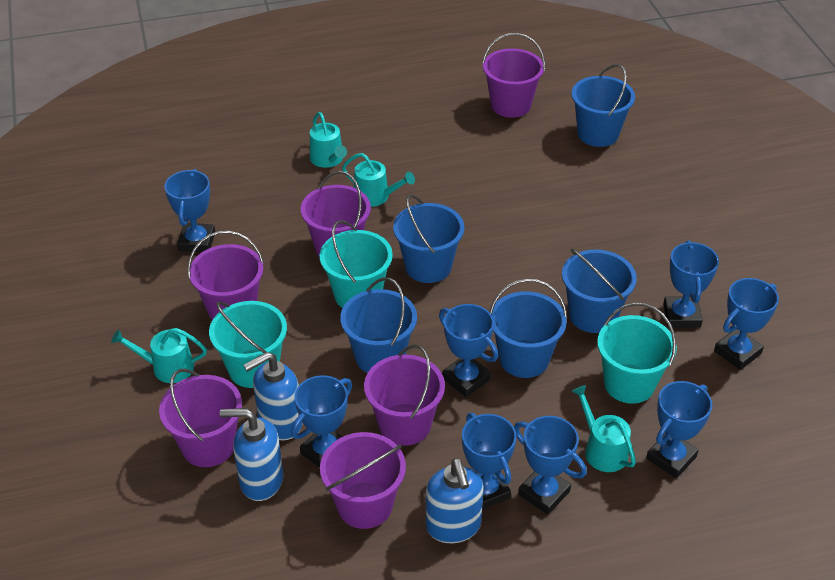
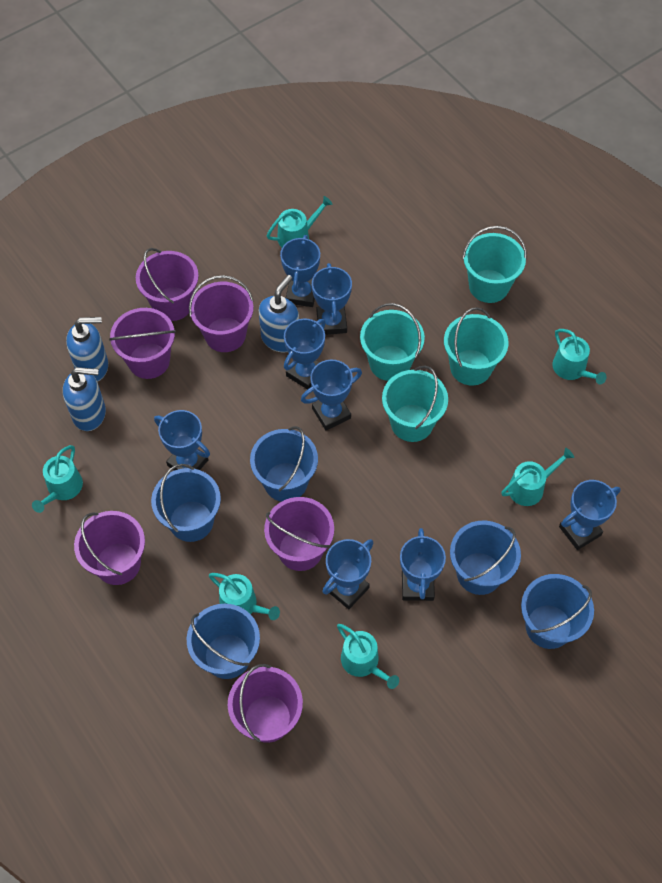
turquoise bucket: [209,301,287,388] [320,220,393,308] [597,303,677,404] = 3 -> [360,303,425,381] [382,365,448,442] [444,307,509,386] [462,226,527,303] = 4
turquoise watering can: [111,328,207,383] [310,112,347,168] [342,153,415,207] [572,385,636,472] = 4 -> [32,445,83,513] [209,573,280,620] [267,196,332,247] [337,624,399,689] [501,448,574,506] [552,329,607,384] = 6

